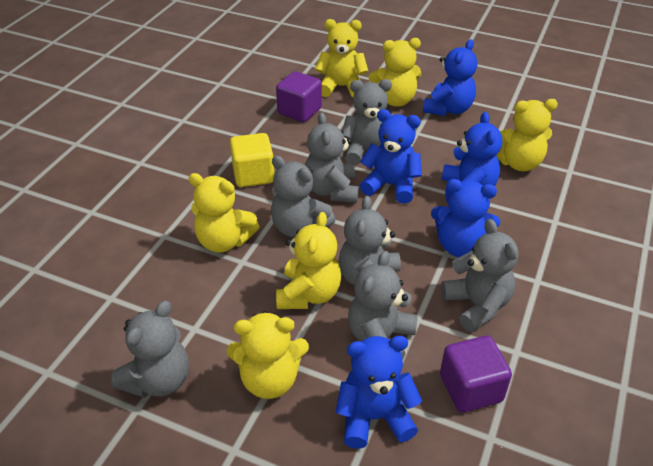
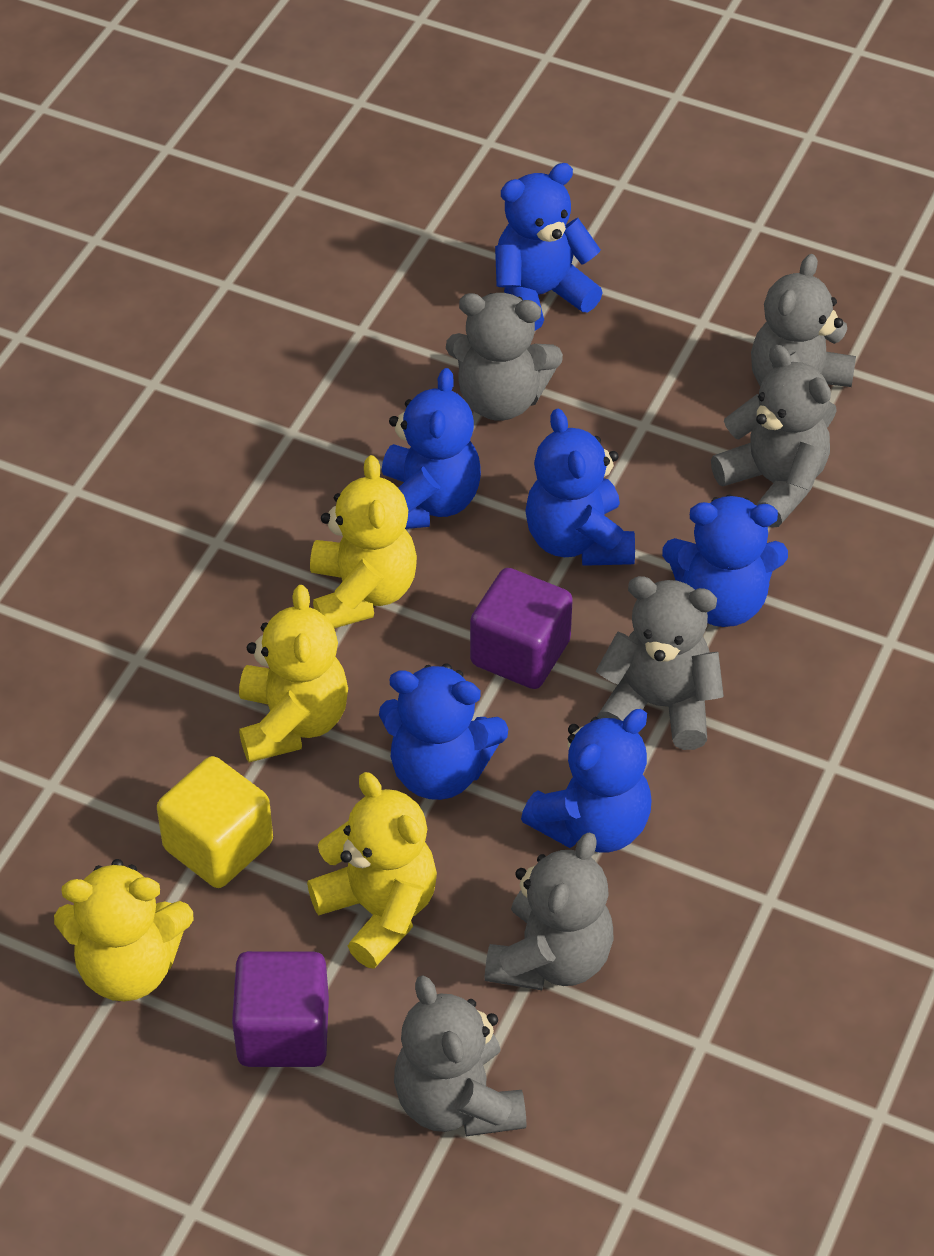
blue teddy bear: [336,336,422,449] [360,109,422,204] [423,39,477,116] [431,179,500,257] [442,112,502,203] = 5 -> [379,663,508,800] [382,368,481,529] [495,163,603,331] [521,709,652,852] [525,408,635,566] [662,494,788,627] = 6
grey teddy bear: [111,301,189,398] [271,156,335,238] [305,112,359,203] [339,196,401,285] [343,79,394,165] [348,251,418,360] [441,219,518,332] = 7 -> [394,975,527,1136] [446,293,563,421] [484,832,614,990] [596,576,724,750] [711,345,831,527] [751,254,856,427] = 6
yellow teddy bear: [188,173,260,253] [227,311,309,399] [276,212,341,309] [315,19,368,97] [369,38,421,107] [496,99,558,171] = 6 -> [54,859,194,1002] [239,585,348,762] [307,772,437,969] [310,455,417,628] = 4

